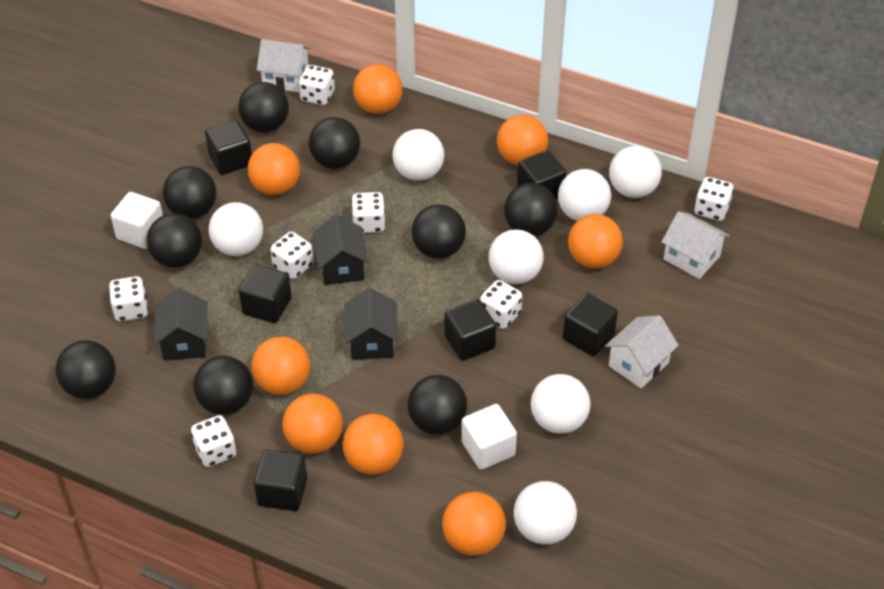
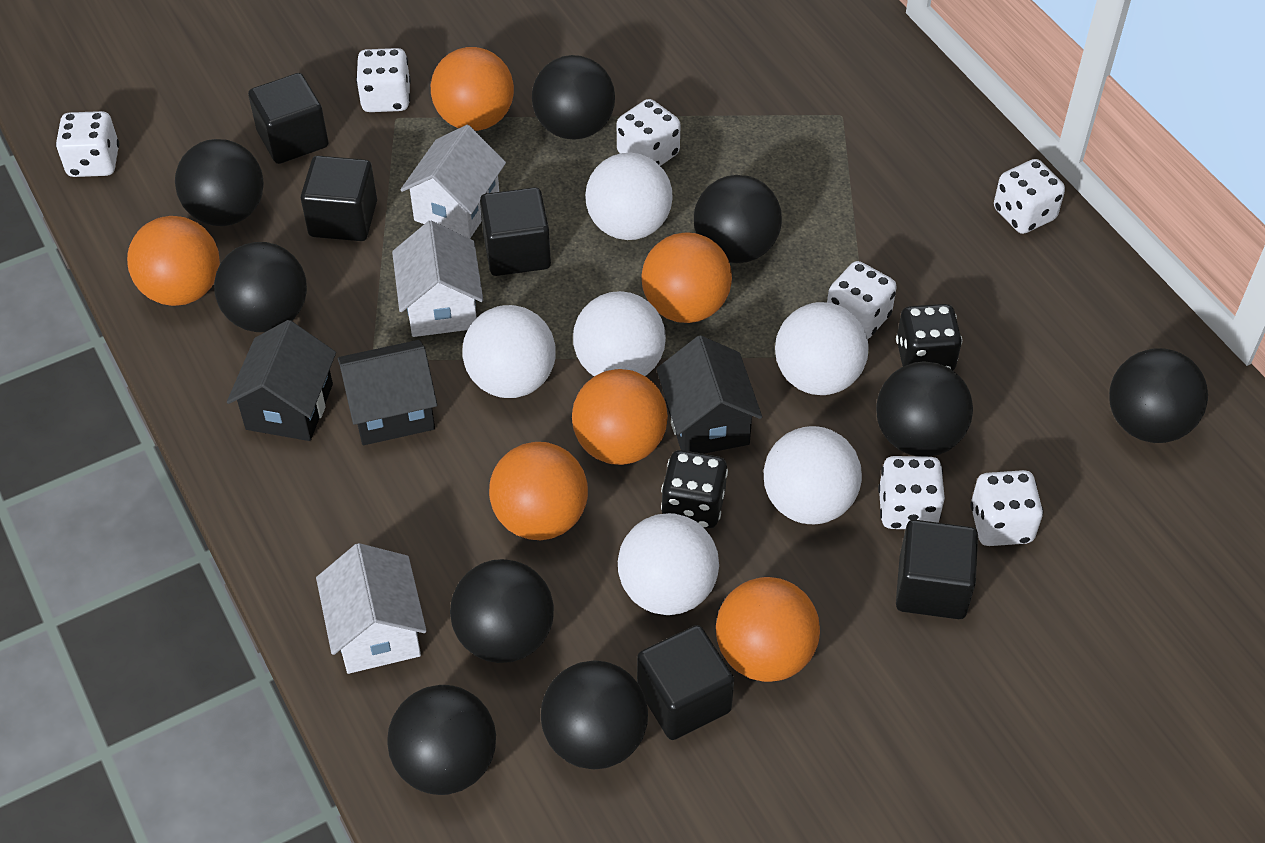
black cube: [205,120,252,175] [239,264,291,323] [254,450,307,511] [444,299,496,361] [517,150,566,199] [563,293,618,356] = 6 -> [248,73,328,164] [301,156,377,241] [480,187,551,276] [637,625,734,740] [896,520,978,619] = 5
black dice: none = 0 -> [661,450,728,529] [896,304,962,370] = 2
orange ball: [248,143,300,195] [251,337,310,395] [282,393,343,454] [343,414,404,475] [353,64,403,114] [442,492,506,556] [497,114,548,165] [568,214,623,269] = 8 -> [127,216,220,306] [431,47,514,131] [489,442,588,540] [572,369,668,465] [642,232,732,323] [716,577,820,682] = 6
white ball: [209,202,263,256] [392,129,444,181] [489,229,544,284] [514,481,577,545] [531,374,590,434] [558,169,611,221] [609,146,662,198] = 7 -> [462,305,556,398] [573,291,666,376] [585,153,673,240] [618,513,719,615] [763,426,862,524] [775,302,869,395] = 6
white cube: [111,192,163,249] [461,404,517,470] = 2 -> none = 0

